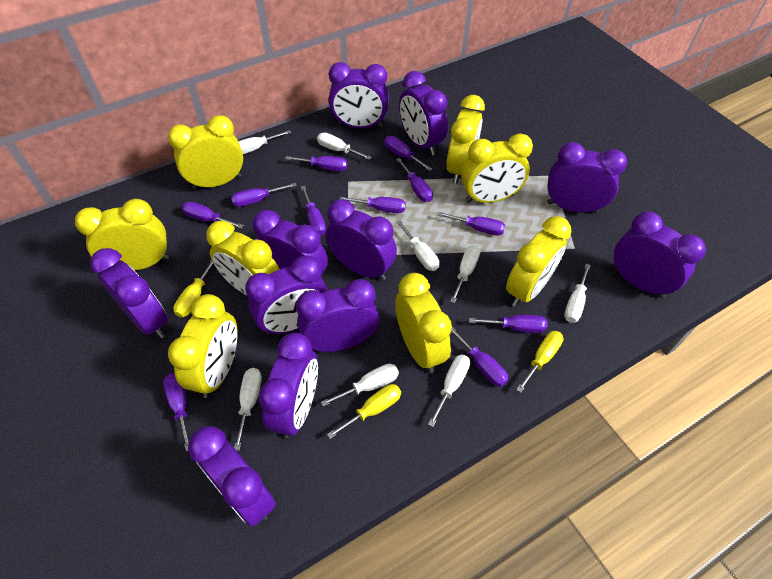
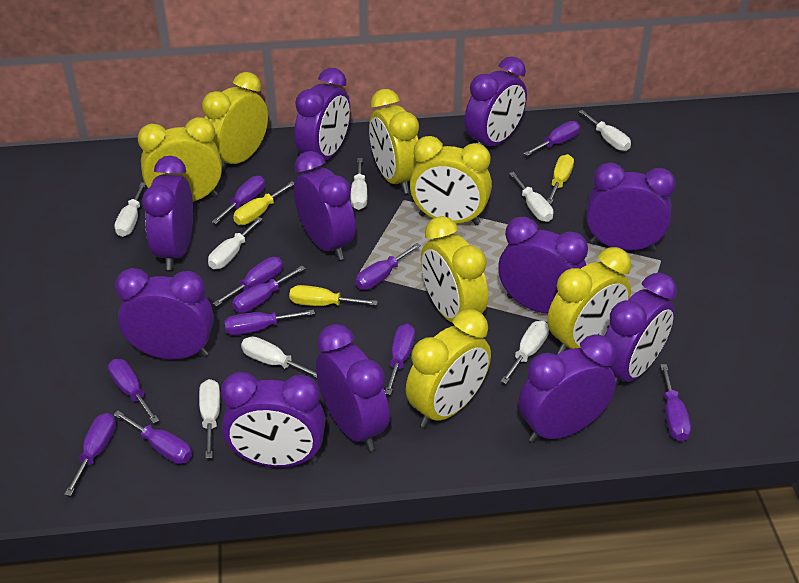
yellow clock: [75,199,169,270] [168,115,243,189] [168,294,238,398] [206,220,279,295] [395,273,452,373] [446,95,485,184] [461,133,533,203] [506,216,571,307] = 8 -> [138,117,222,202] [202,72,268,172] [369,89,419,194] [406,309,491,428] [410,136,492,225] [421,216,488,323] [547,247,631,354] = 7

